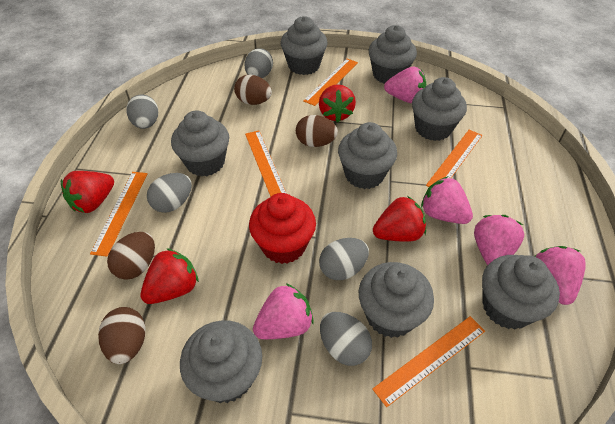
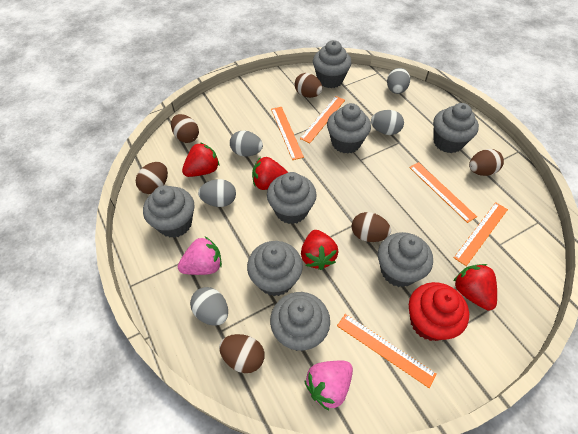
brown egg: [98,307,145,364] [107,232,155,280] [234,75,272,105] [296,115,338,147] = 4 -> [136,162,168,194] [171,114,199,143] [219,334,265,373] [295,73,323,98] [352,212,391,242] [469,149,504,176] = 6
pink strawberry: [253,283,314,339] [384,67,426,103] [421,177,473,224] [474,215,524,265] [534,246,586,305] = 5 -> [178,237,222,275] [304,361,353,410] = 2

